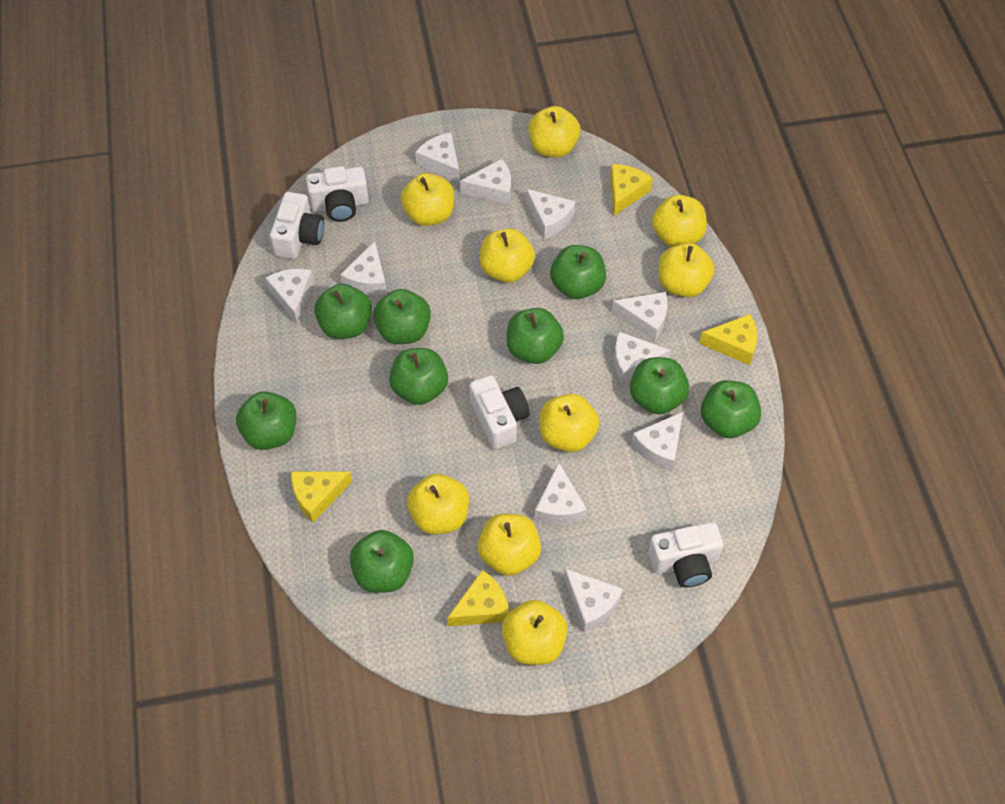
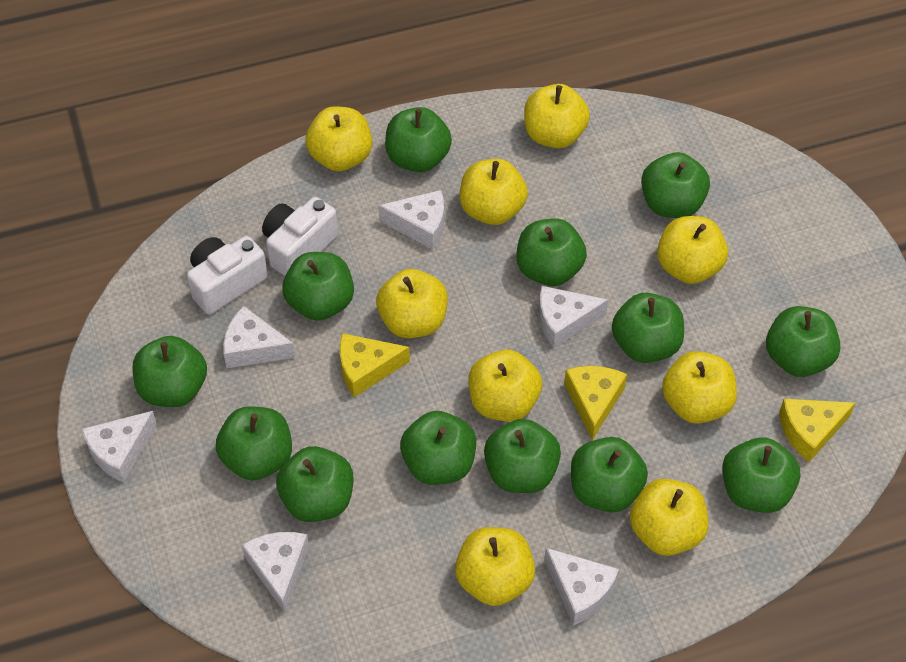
green apple: [236,391,296,450] [314,284,372,339] [350,530,414,593] [373,289,431,344] [389,348,448,405] [506,308,564,364] [550,245,606,299] [630,357,689,414] [701,380,761,438] = 9 -> [133,336,207,407] [216,406,292,480] [276,446,353,522] [282,252,354,321] [385,107,452,172] [400,411,476,485] [484,419,561,493] [517,218,587,286] [571,437,648,512] [612,293,684,363] [641,152,710,218] [722,438,800,513] [766,306,840,377] = 13
white camera: [270,192,324,259] [306,166,369,222] [470,375,529,449] [648,522,723,588] = 4 -> [187,236,268,314] [262,197,338,276] = 2
white cheese: [265,269,314,324] [340,241,387,295] [415,133,460,183] [460,159,511,205] [526,189,576,239] [535,463,587,525] [564,569,623,632] [612,292,668,341] [614,332,671,383] [631,412,683,471] = 10 -> [82,411,157,483] [223,306,295,368] [242,532,309,613] [378,190,444,250] [539,286,608,348] [544,548,619,626] = 6
yellow cheese: [291,471,352,522] [447,570,510,626] [610,164,653,216] [699,314,757,365] = 4 -> [340,333,410,397] [564,366,627,440] [779,399,855,462] = 3

